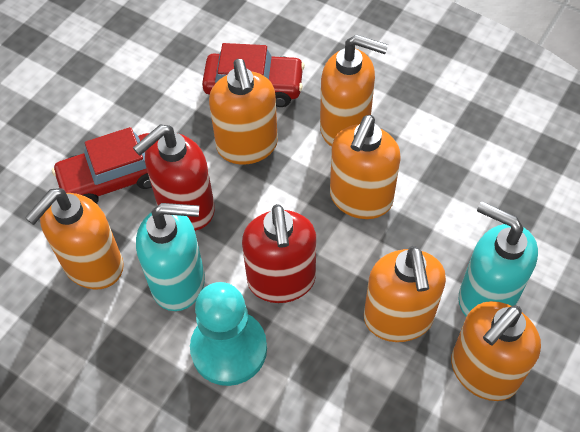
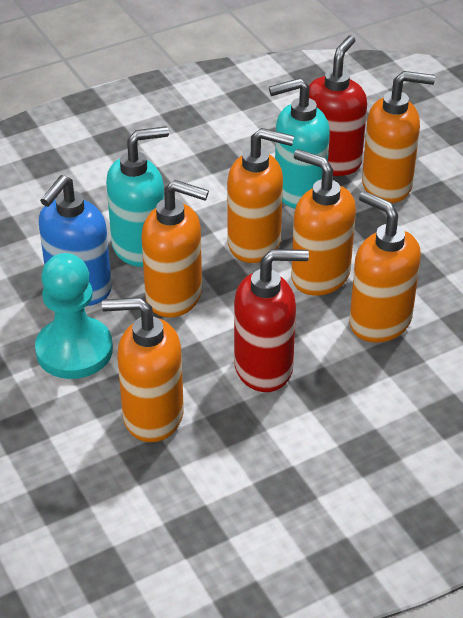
blue soap dispenser: none = 0 -> [39,175,112,306] = 1
red car: [52,127,152,204] [202,43,305,107] = 2 -> none = 0

